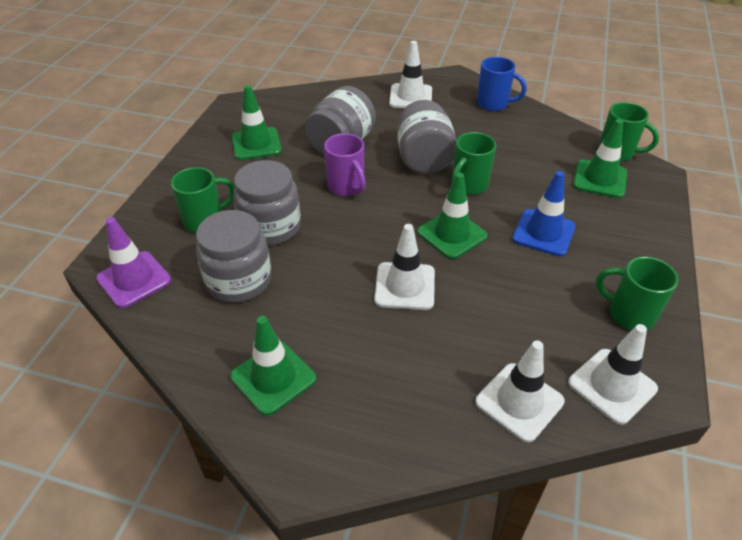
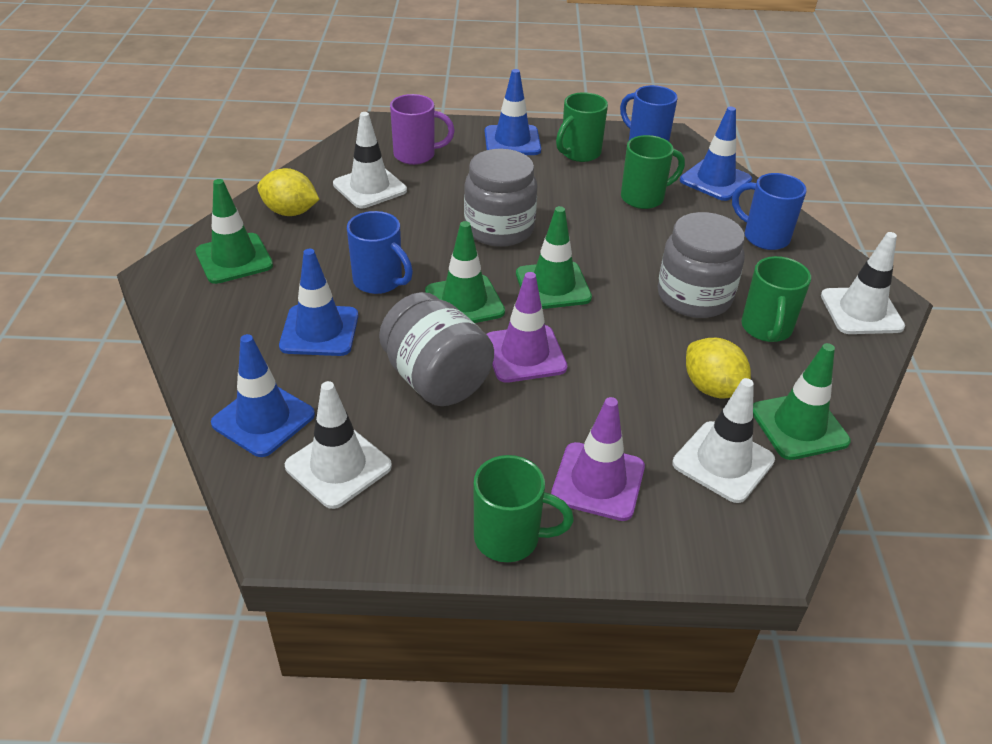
blue mug: [477,57,527,111] = 1 -> [347,211,413,294] [620,85,678,141] [732,173,807,250] = 3
blue traffic cone: [512,171,576,256] = 1 -> [211,334,315,457] [279,249,358,356] [485,69,541,155] [680,107,752,201] = 4
grey jar: [196,210,272,303] [233,160,301,246] [305,86,376,155] [397,100,456,174] = 4 -> [379,292,494,406] [464,149,537,247] [657,212,745,318] = 3
purple traffic cone: [96,217,171,308] = 1 -> [487,272,567,383] [551,397,645,521] = 2
yellow lemon: none = 0 -> [257,168,319,216] [686,338,751,398] = 2

